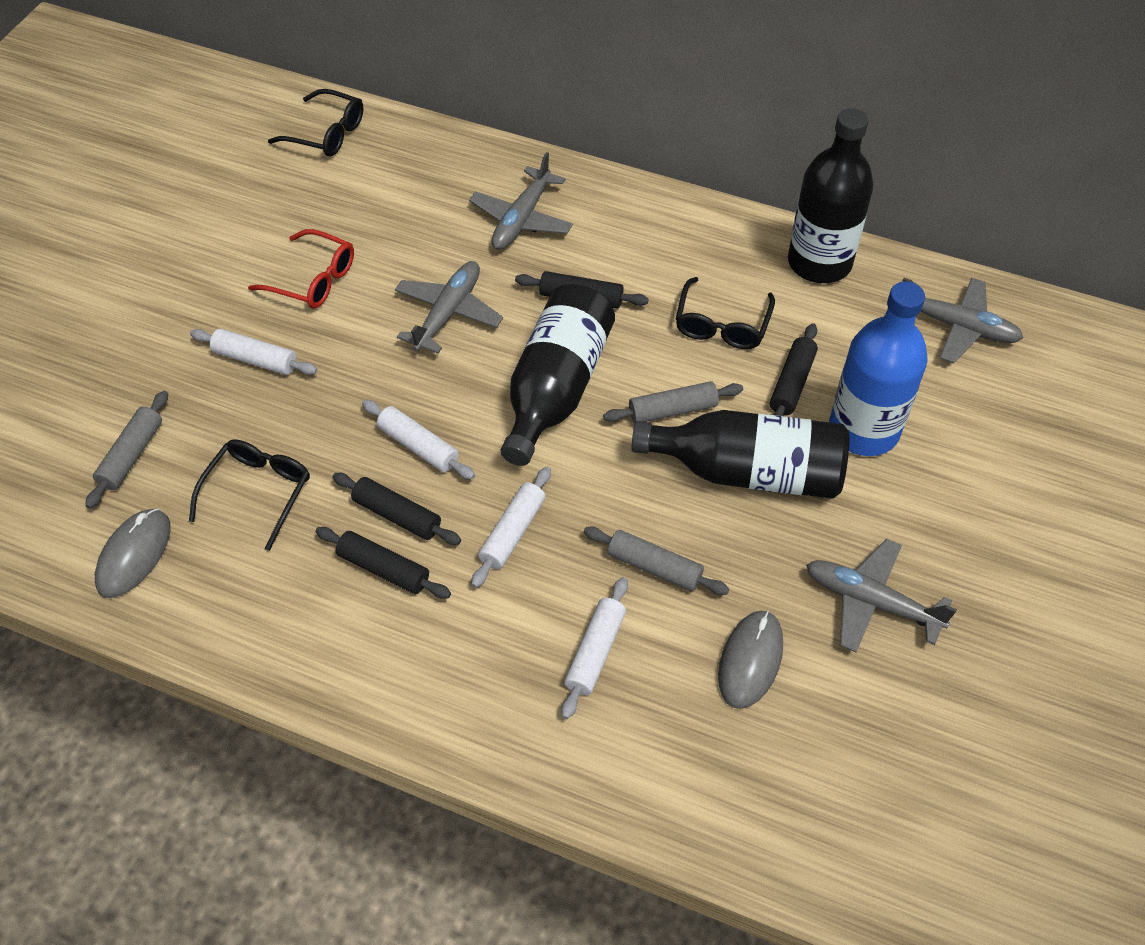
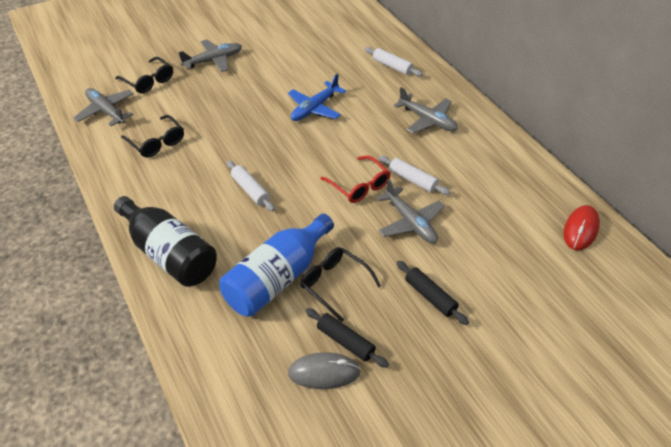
black bottle: [501,284,615,466] [631,410,849,499] [788,108,874,283] = 3 -> [114,196,217,287] = 1
black rolling pin: [316,527,451,599] [333,473,461,545] [515,271,649,309] [770,323,818,416] = 4 -> [305,308,389,368] [397,261,469,325] = 2
blue plane: none = 0 -> [288,73,346,121] = 1
grey mouse: [95,509,171,598] [718,611,783,709] = 2 -> [288,352,361,389] = 1
grey rolling pin: [85,391,168,509] [584,526,729,595] [603,381,743,423] = 3 -> none = 0
red mouse: none = 0 -> [564,205,600,250] = 1
white rolling pin: [190,329,318,375] [362,400,475,480] [471,467,551,588] [561,577,628,719] = 4 -> [227,161,275,211] [364,47,423,77] [379,156,450,195] = 3

